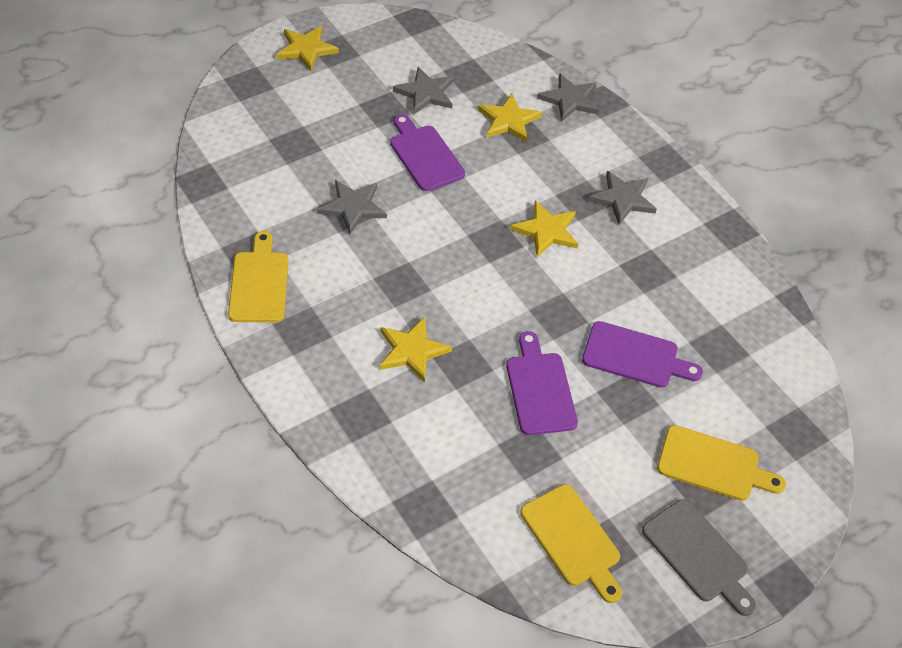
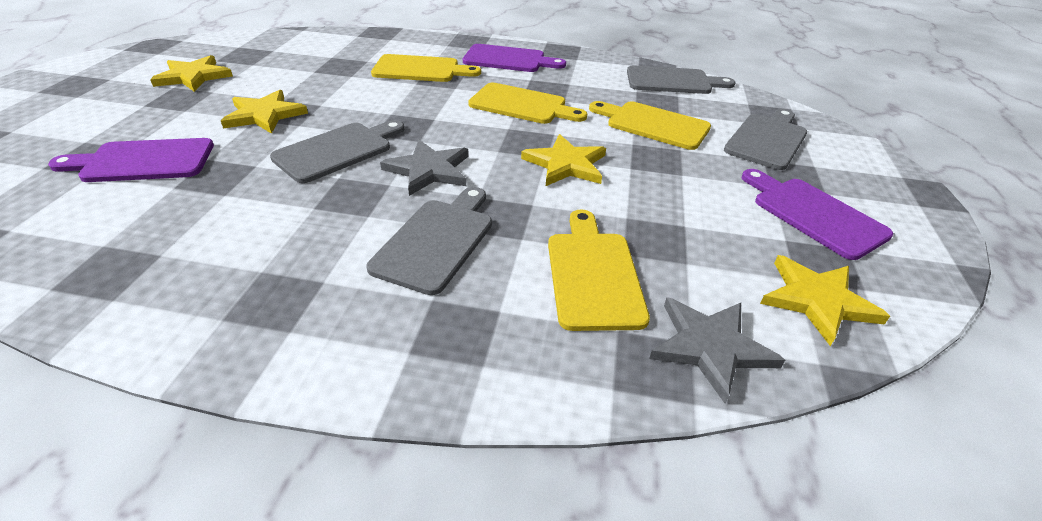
grey cutting board: [642,499,756,616] = 1 -> [270,120,404,183] [366,187,492,295] [627,65,735,94] [724,109,807,170] = 4
grey star: [317,180,387,234] [393,67,454,114] [537,73,599,121] [588,171,657,225] = 4 -> [380,140,469,196] [649,297,785,404] = 2
yellow cutting board: [228,231,289,323] [520,484,622,603] [657,425,786,501] = 3 -> [371,54,481,82] [468,83,588,124] [548,209,650,331] [589,101,711,150] = 4

